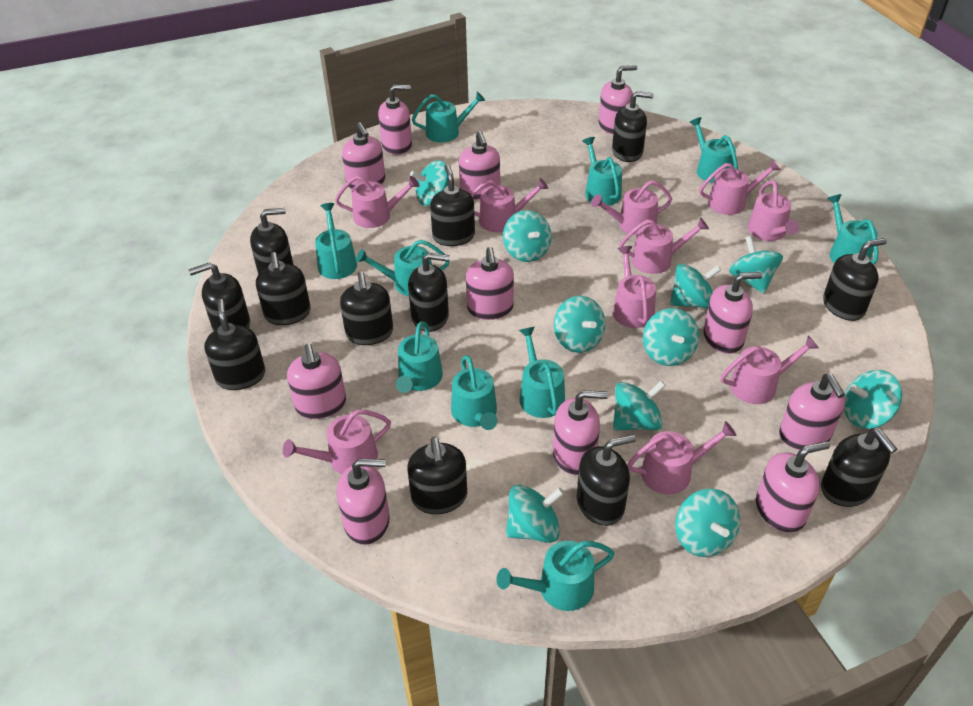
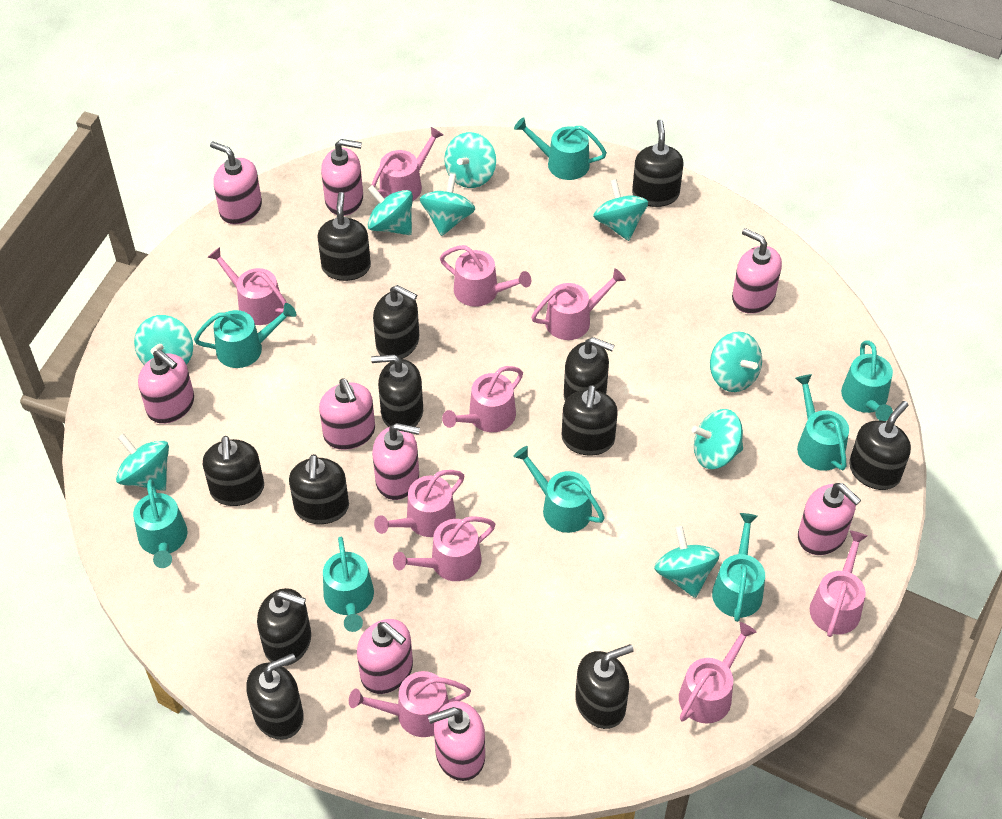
pink soap dispenser: [287,344,346,419] [337,459,390,545] [342,122,385,189] [378,85,412,155] [459,131,500,200] [466,247,514,320] [553,390,608,475] [599,65,637,134] [703,272,762,354] [756,441,830,533] [779,374,845,450] = 11 -> [138,350,194,424] [210,141,262,224] [319,379,375,450] [321,139,363,216] [357,619,413,694] [372,423,420,500] [428,701,485,781] [732,228,782,314] [798,483,861,555] = 9
turquoise spinning top: [410,160,448,206] [503,210,551,262] [506,485,564,543] [554,296,605,353] [613,381,666,431] [643,308,699,366] [670,264,721,308] [675,488,740,557] [729,236,783,294] [844,370,902,429] = 10 -> [116,434,169,491] [134,315,193,365] [368,185,413,235] [420,174,475,236] [444,132,496,188] [593,179,648,241] [654,526,719,598] [692,409,743,469] [710,332,762,392] = 9
turquoise watering can: [315,203,357,279] [356,240,450,296] [396,321,443,393] [412,92,485,143] [451,355,497,430] [496,541,615,611] [519,327,565,418] [583,137,622,206] [690,117,738,183] [827,194,878,264] = 10 -> [133,479,187,568] [194,303,296,368] [323,537,374,632] [513,446,605,533] [514,117,607,180] [712,513,765,622] [795,374,849,470] [841,341,893,421] = 8

